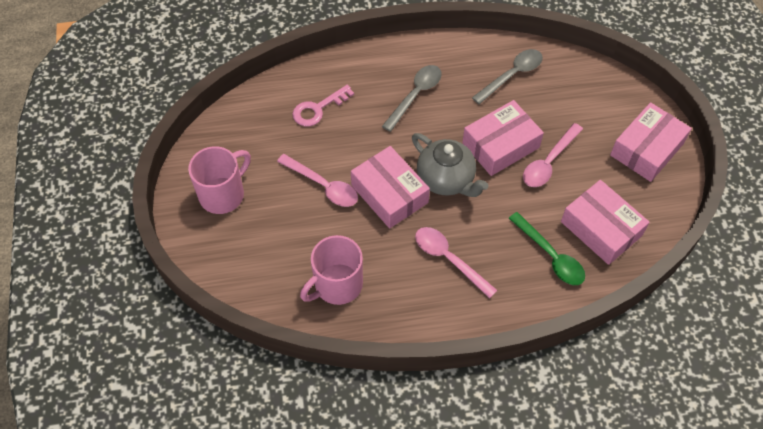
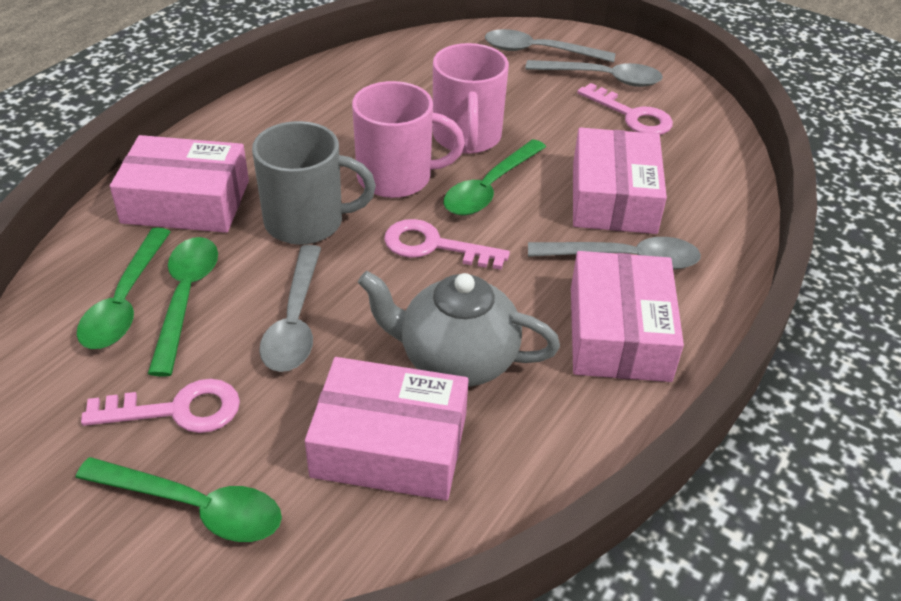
green spoon: [509,212,585,285] = 1 -> [75,457,282,542] [77,228,171,349] [148,237,218,377] [444,139,546,215] = 4
grey mug: none = 0 -> [252,121,376,245] = 1
grey spoon: [382,65,442,132] [472,49,543,104] = 2 -> [259,245,321,372] [485,29,615,63] [525,60,663,87] [528,237,701,269] = 4
pink key: [293,84,354,126] = 1 -> [81,379,240,433] [384,219,510,270] [577,83,673,135] = 3
pink spoon: [277,154,358,207] [415,227,498,299] [523,123,583,187] = 3 -> none = 0

